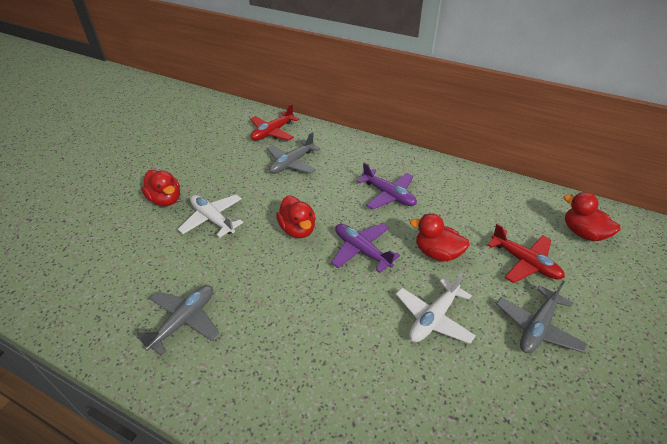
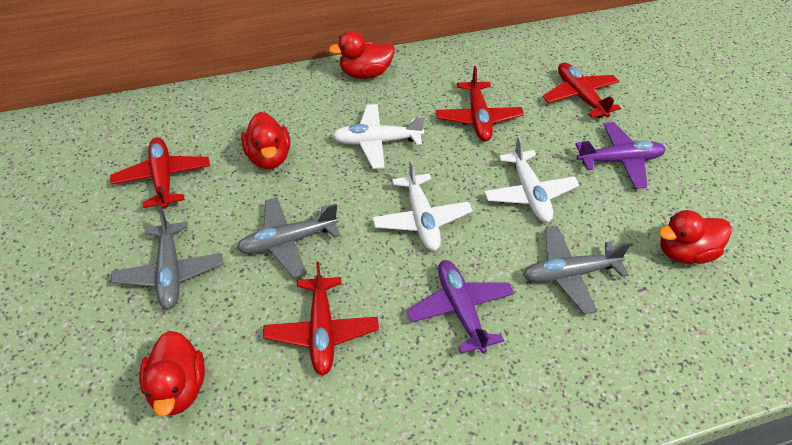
red plane: [250,104,299,141] [487,224,565,283] = 2 -> [110,137,210,209] [263,262,379,376] [435,66,524,141] [543,63,621,118] = 4
white plane: [178,194,243,238] [396,273,476,344] = 2 -> [332,104,425,169] [372,160,473,251] [484,136,579,222] = 3

